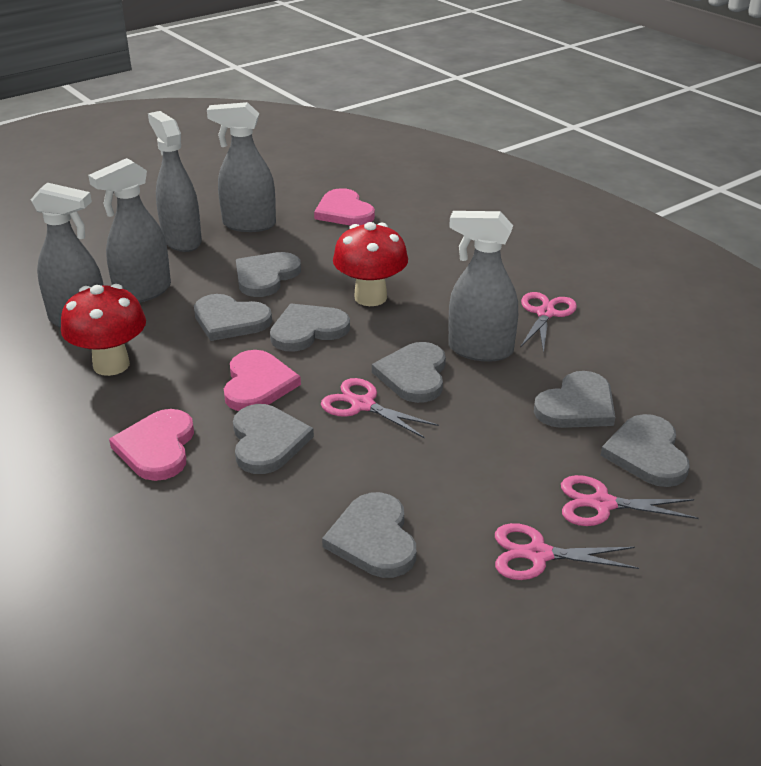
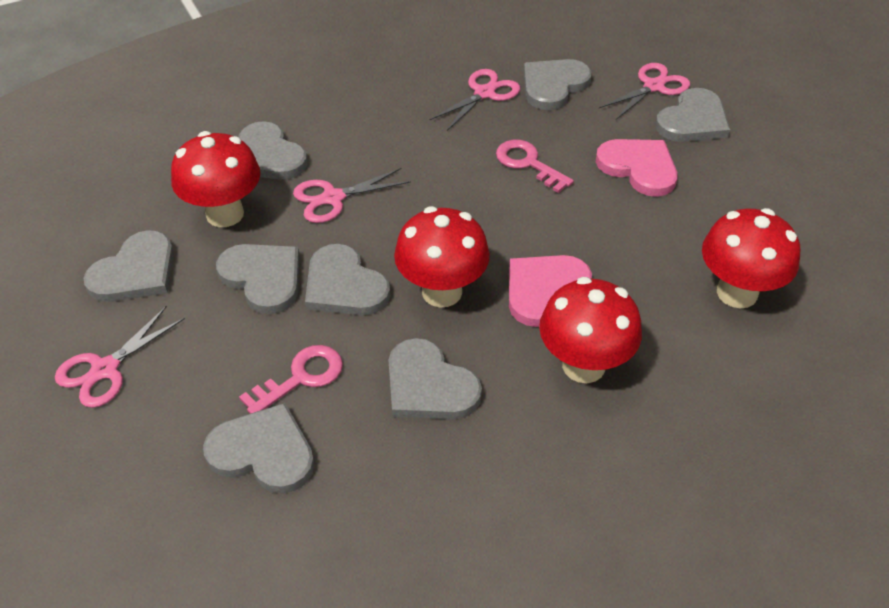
grey spray bottle: [31,183,104,328] [88,158,171,303] [148,111,202,252] [207,102,276,232] [449,211,518,362] = 5 -> none = 0
pink heart: [109,409,194,481] [224,350,301,411] [314,188,375,226] = 3 -> [509,255,592,327] [596,139,678,197] = 2
pink key: none = 0 -> [239,345,343,414] [496,140,574,193] = 2
red mushroom: [61,284,146,376] [333,222,408,306] = 2 -> [171,131,261,227] [394,206,490,308] [539,277,642,383] [702,208,800,308] = 4

